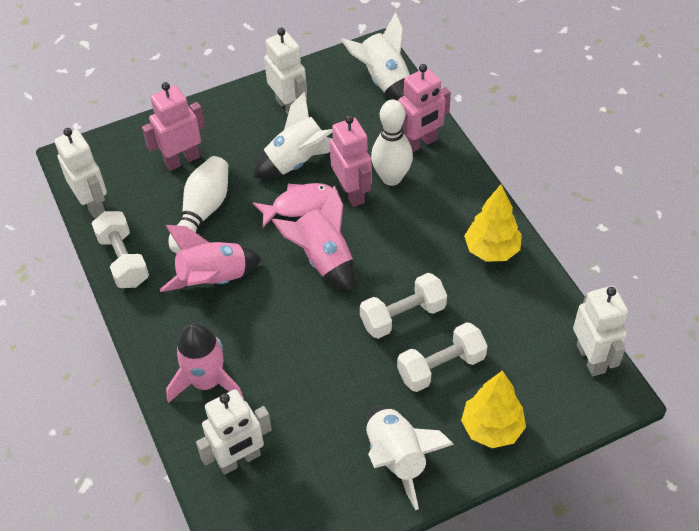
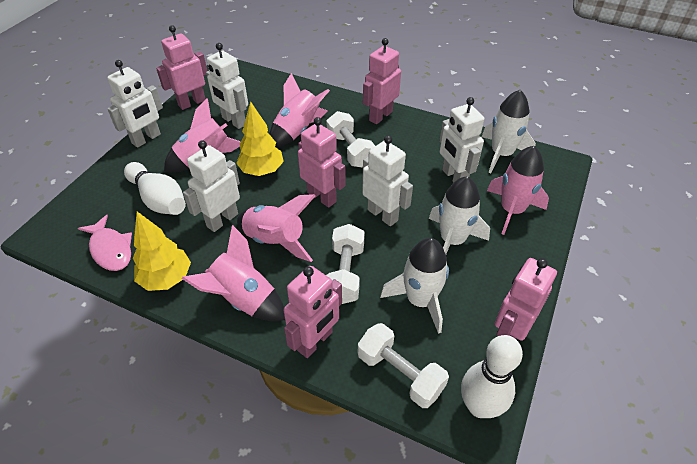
pink robot: [142,82,205,171] [330,115,372,207] [398,64,451,152] = 3 -> [156,25,207,110] [284,266,342,358] [298,117,346,208] [363,38,401,124] [495,258,557,341] = 5
pink rocket: [160,225,262,292] [166,323,244,403] [272,186,355,292] = 3 -> [164,98,241,172] [182,225,285,321] [237,194,315,262] [269,73,330,148] [487,146,549,235] = 5
white robot: [55,128,107,218] [196,389,272,475] [264,28,307,114] [573,286,628,376] = 4 -> [107,60,163,148] [183,140,240,232] [206,43,248,129] [362,135,413,226] [439,97,484,183] = 5

